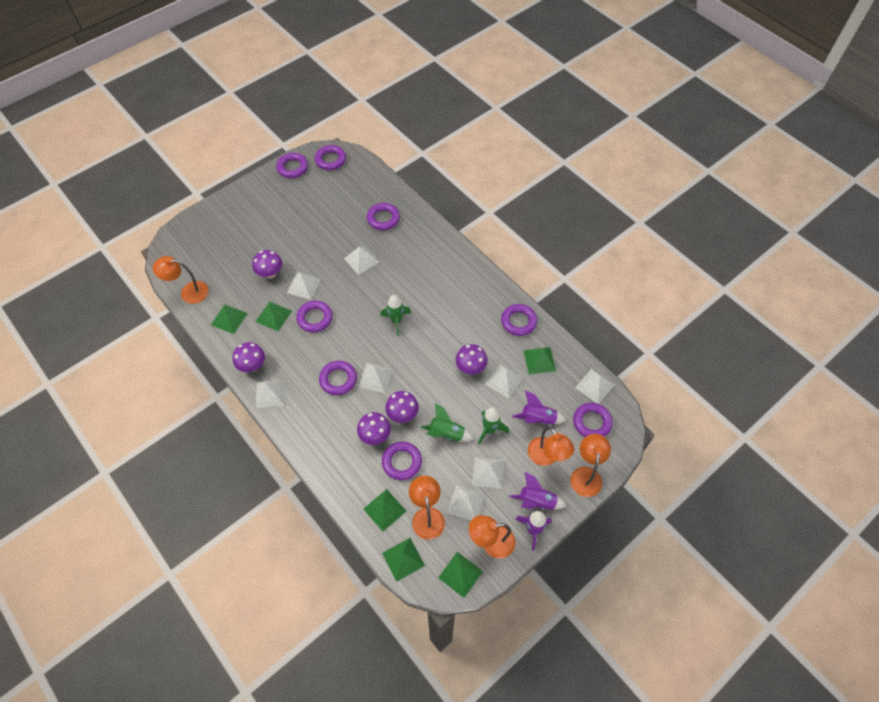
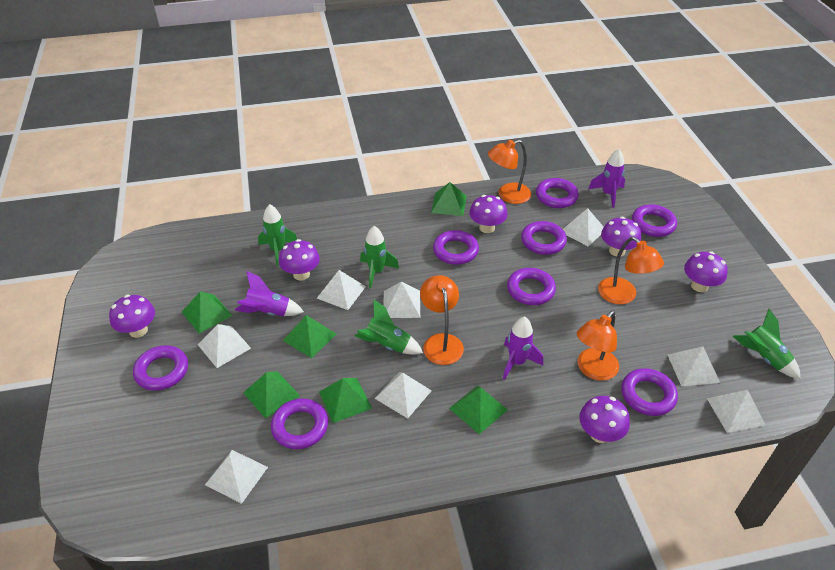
green rocket: [380,295,411,336] [421,403,474,442] [478,407,509,445] = 3 -> [258,204,297,266] [355,299,423,355] [360,226,399,288] [733,309,801,379] = 4
orange lamp: [153,256,209,304] [409,476,445,540] [469,515,516,559] [528,427,574,466] [570,434,611,497] = 5 -> [420,275,464,365] [488,140,531,204] [577,311,619,381] [598,237,664,304] = 4
purple mushroom: [233,342,265,372] [252,250,282,279] [357,412,391,445] [385,391,419,423] [455,344,488,374] = 5 -> [109,295,155,338] [279,239,320,280] [469,195,508,233] [579,396,630,443] [601,217,641,256] [684,251,728,292] = 6

